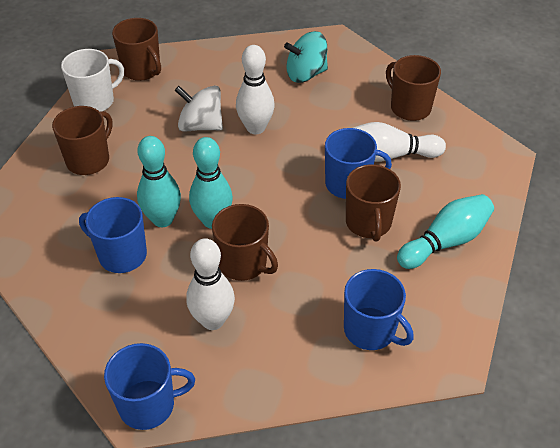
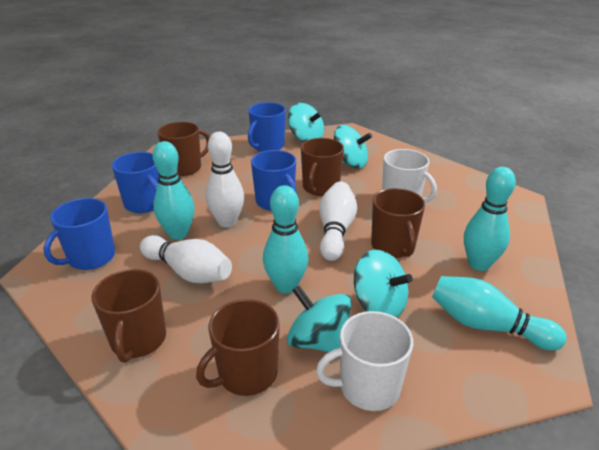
turquoise bowling pin: [137,136,181,227] [189,137,233,229] [397,194,494,269] = 3 -> [152,141,195,240] [263,185,309,294] [432,276,567,350] [464,167,516,271] = 4
turquoise spinning top: [284,31,328,83] = 1 -> [287,285,352,352] [288,103,324,142] [334,125,372,169] [354,249,413,318] = 4
white mug: [61,49,124,112] = 1 -> [316,311,413,411] [382,149,437,203] = 2
white spinning top: [175,86,223,131] = 1 -> none = 0

